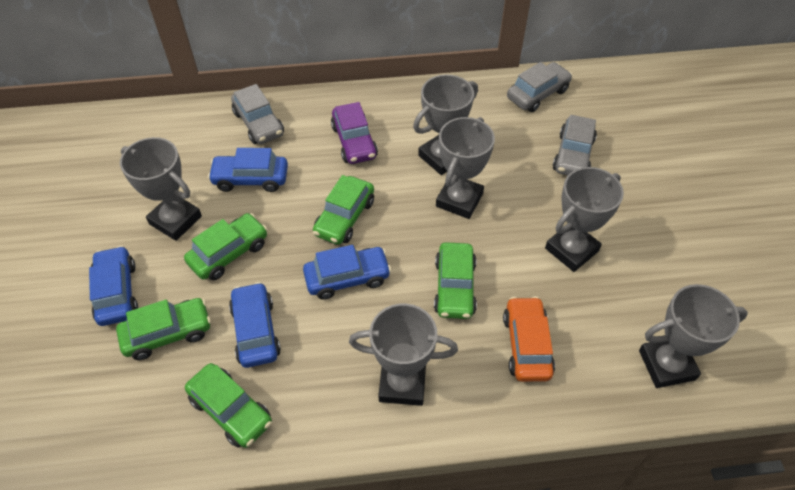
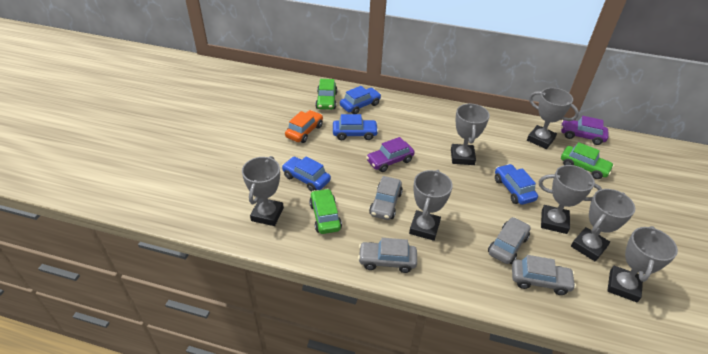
green car: [116,298,211,360] [184,213,267,280] [185,363,272,448] [313,175,374,245] [434,242,477,319] = 5 -> [309,189,342,234] [315,79,337,110] [561,142,614,179] = 3
grey car: [231,84,284,144] [507,62,572,112] [553,115,597,175] = 3 -> [358,238,417,273] [369,176,403,220] [488,217,531,264] [512,255,576,295] = 4
grey trophy: [120,137,202,241] [349,303,458,406] [413,74,478,175] [436,117,495,219] [545,167,624,272] [639,284,748,388] = 6 -> [242,156,284,226] [409,170,453,241] [451,103,490,165] [527,88,579,149] [539,165,602,234] [571,189,635,262] [607,226,678,302] = 7
purple car: [331,102,378,164] = 1 -> [366,137,415,172] [561,116,609,145] = 2

